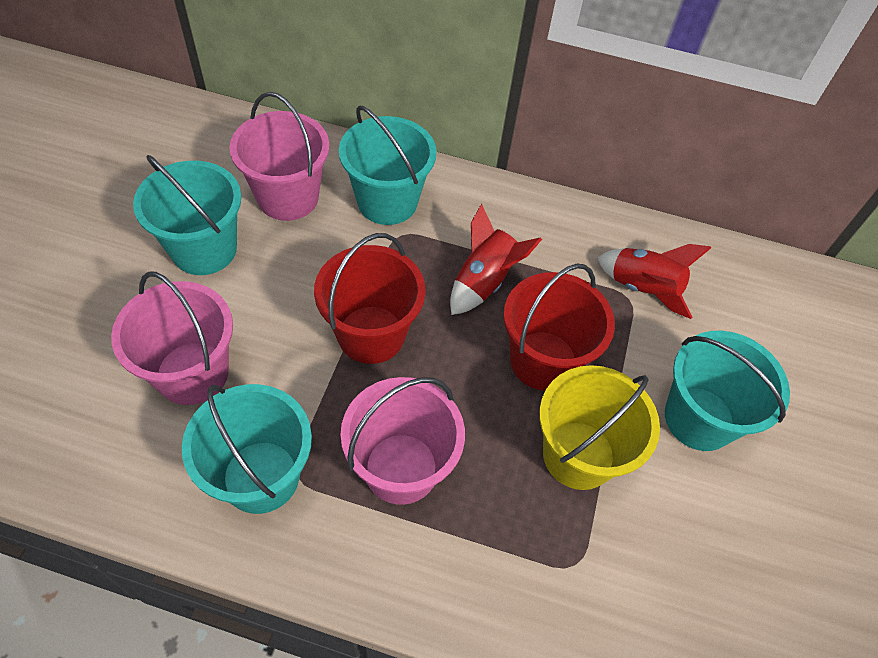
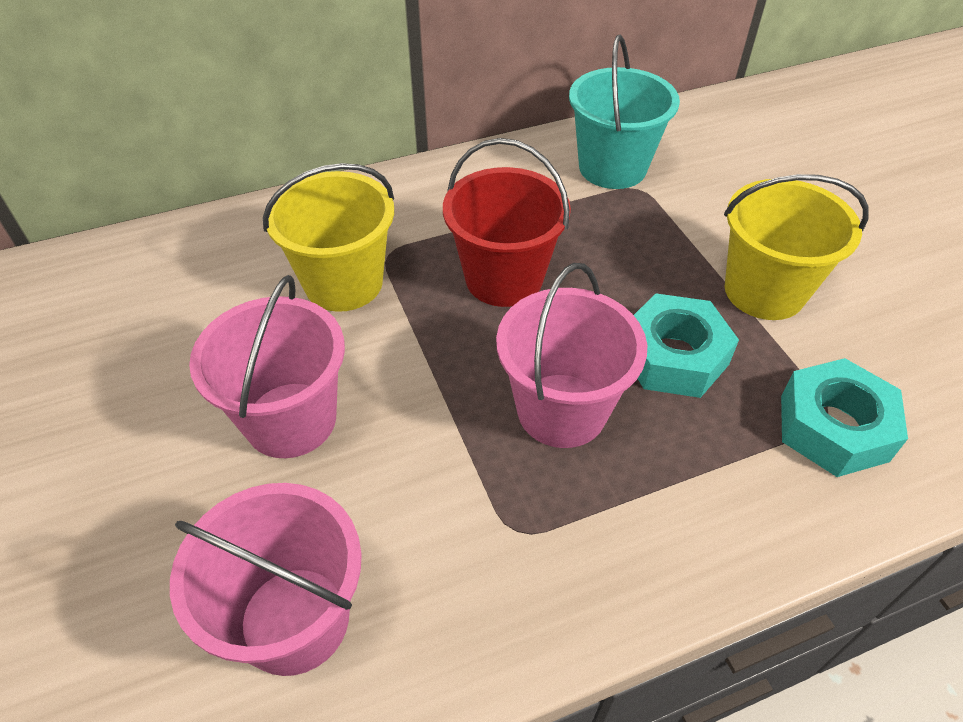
red bucket: [314,233,426,364] [504,264,615,391] = 2 -> [443,138,571,307] = 1
red rocket: [450,204,542,315] [597,244,711,319] = 2 -> none = 0
turquoise bucket: [133,155,241,275] [182,384,312,514] [339,106,437,225] [665,331,790,451] = 4 -> [569,34,680,189] = 1
turquoise nut: none = 0 -> [634,293,739,398] [781,358,908,477] = 2
yellow bucket: [539,365,660,490] = 1 -> [263,163,394,312] [724,174,869,320] = 2

